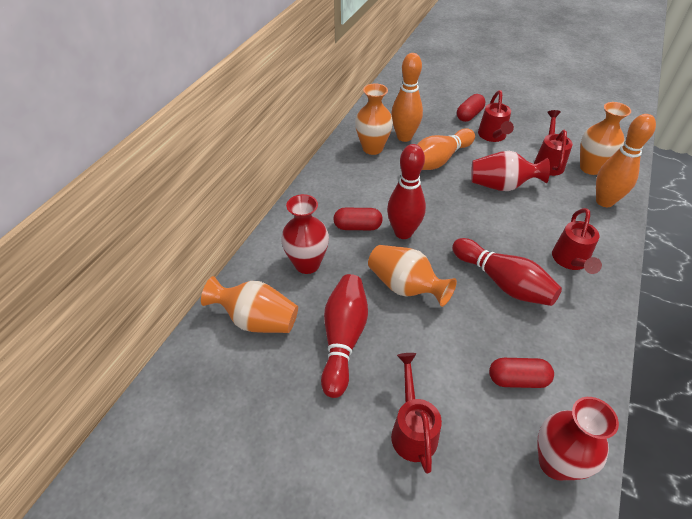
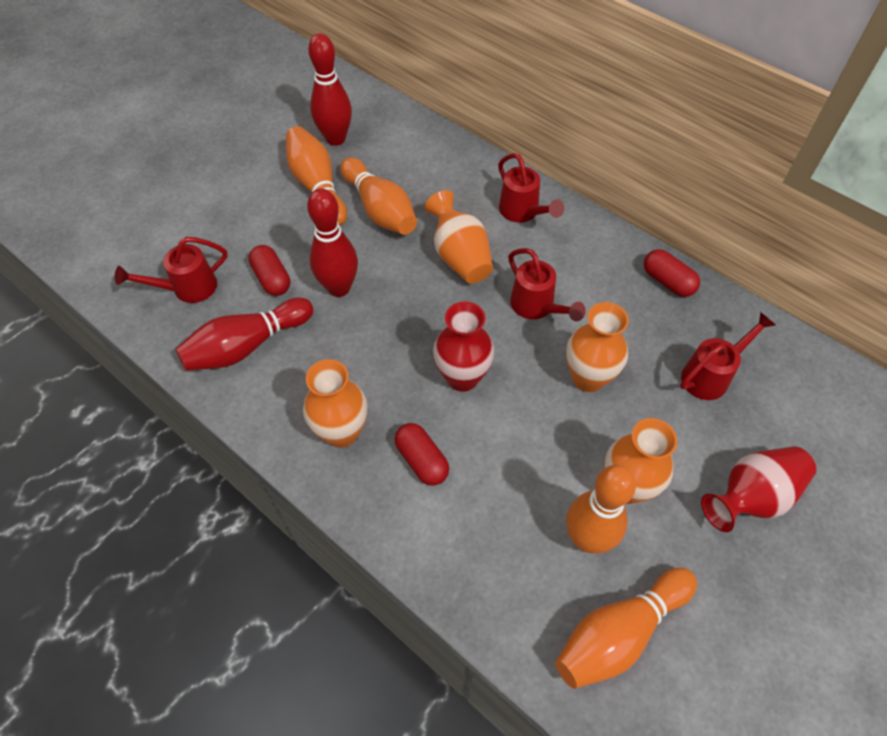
orange bowling pin: [391,53,423,142] [417,128,475,170] [596,114,656,207] = 3 -> [286,126,347,226] [340,157,417,235] [555,568,697,689] [566,465,636,554] = 4
red vase: [281,194,329,274] [471,151,550,191] [538,397,619,480] = 3 -> [433,302,494,392] [701,446,816,532] = 2

